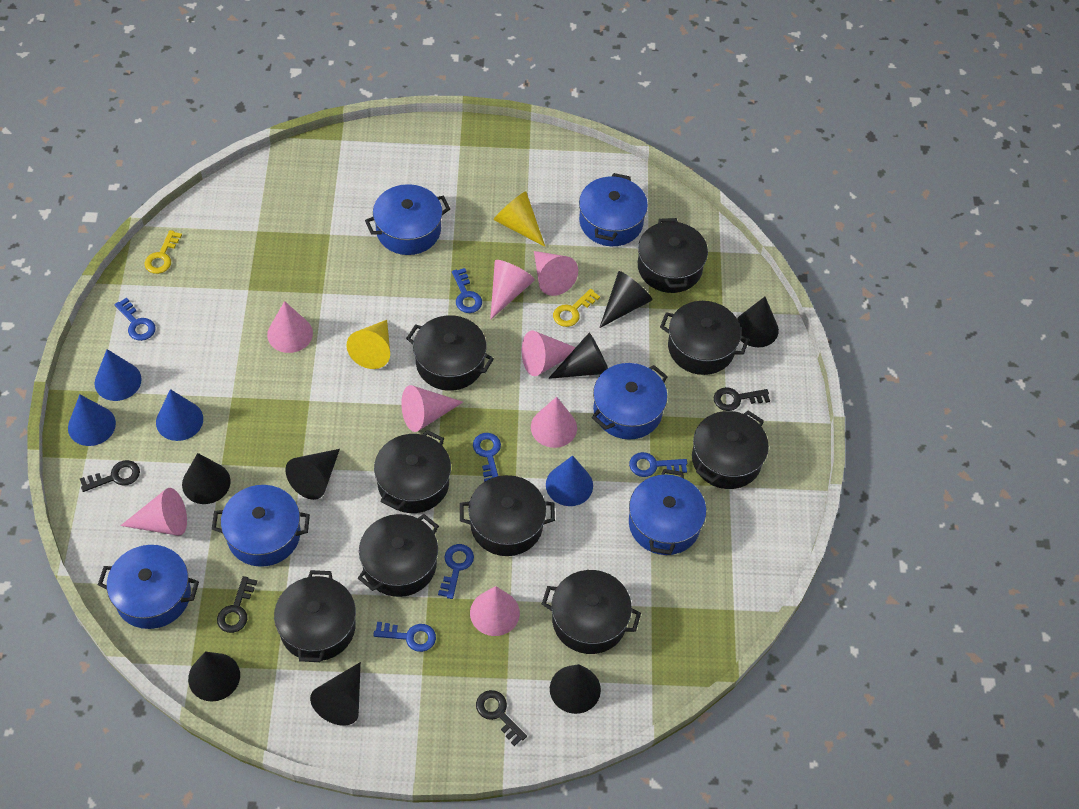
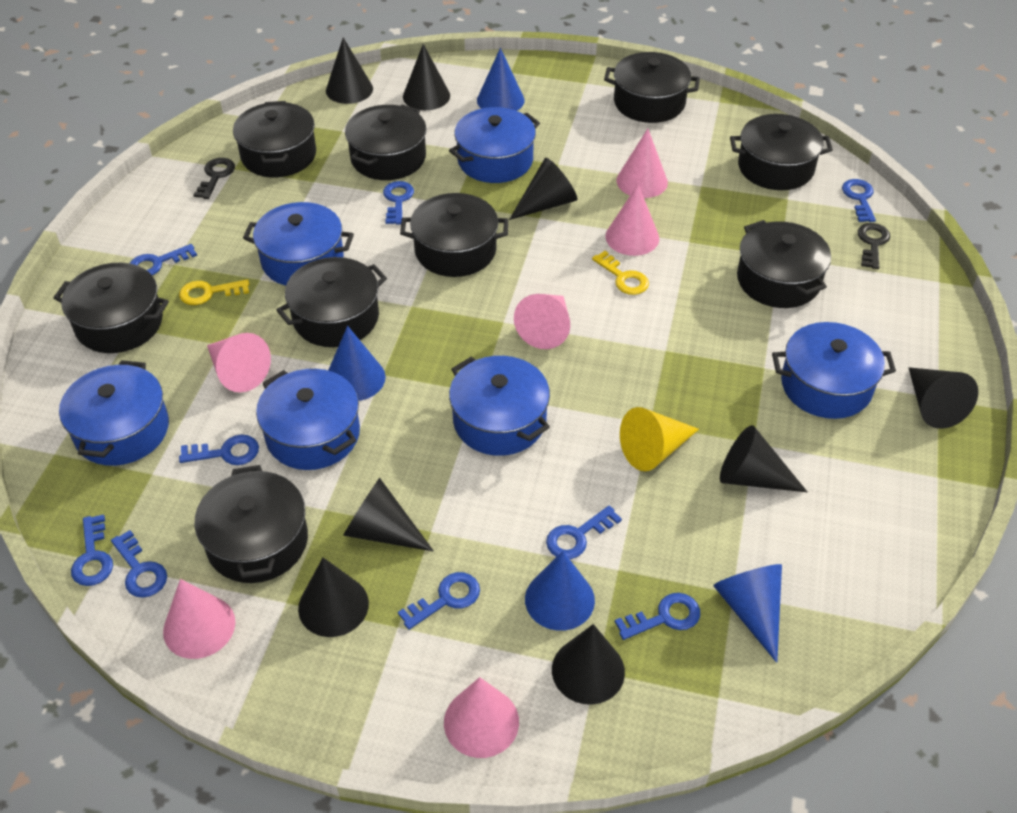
black key: [80,460,140,492] [217,576,257,633] [476,690,527,746] [713,387,770,411] = 4 -> [193,158,235,199] [858,223,890,269] = 2
blue key: [114,298,156,341] [373,622,436,652] [438,544,474,599] [452,268,482,313] [473,433,501,482] [629,452,687,477] = 6 -> [71,514,113,586] [111,530,167,598] [130,244,197,275] [179,435,259,465] [383,181,414,224] [398,572,480,630] [546,505,622,559] [615,593,700,640] [842,179,876,222] = 9
pink cone: [120,488,187,536] [267,301,313,353] [401,385,463,432] [470,586,520,636] [490,260,535,320] [522,331,576,376] [531,397,577,448] [534,251,578,296] = 8 -> [163,579,235,659] [207,333,271,393] [444,677,519,758] [514,294,570,349] [605,184,659,256] [617,129,668,198] = 6
yellow cone: [346,320,390,369] [494,191,545,247] = 2 -> [620,407,699,471] = 1

